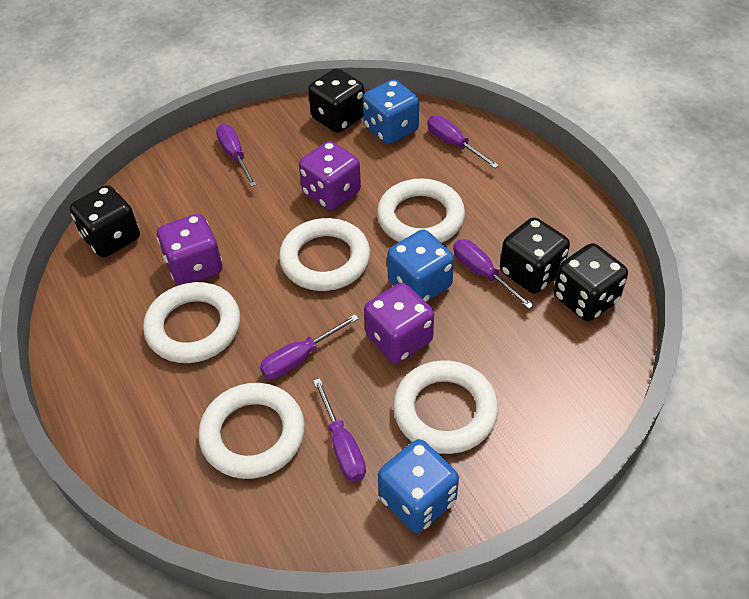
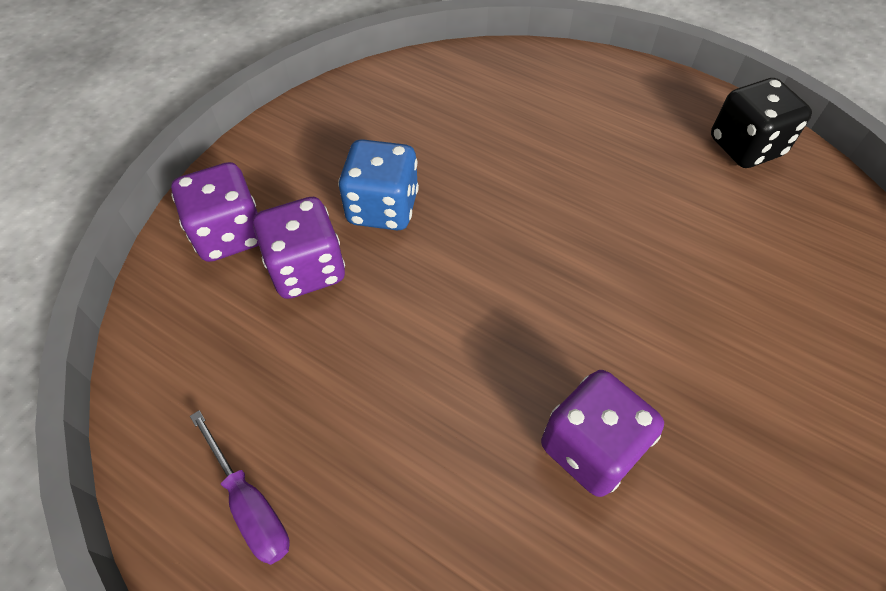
black dice: [70,185,140,257] [308,68,365,133] [500,217,570,294] [554,243,628,321] = 4 -> [711,78,812,168] = 1
blue dice: [363,79,419,144] [378,439,459,533] [387,230,454,302] = 3 -> [338,139,419,230] = 1
purple screwdriver: [216,124,257,187] [260,314,359,379] [313,378,366,482] [427,116,499,168] [453,239,534,309] = 5 -> [190,410,290,565] = 1
white ring: [143,282,240,363] [198,383,305,479] [279,218,370,291] [377,178,465,243] [393,360,498,454] = 5 -> none = 0

